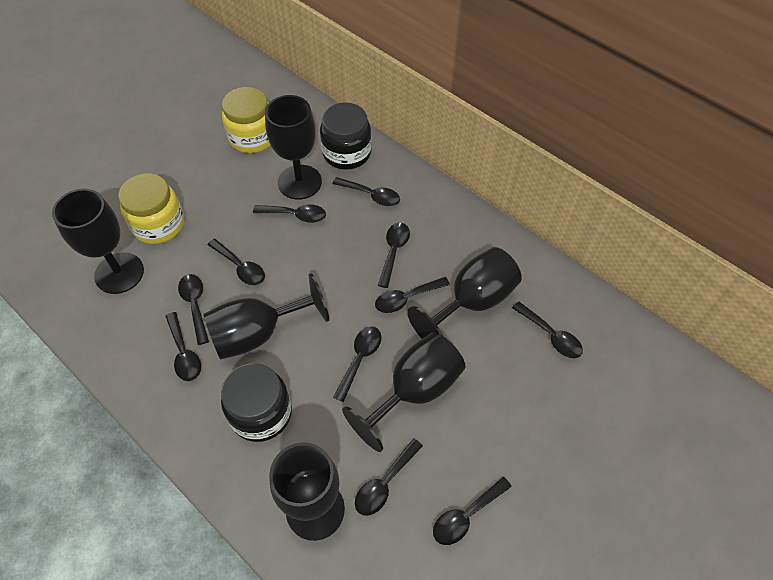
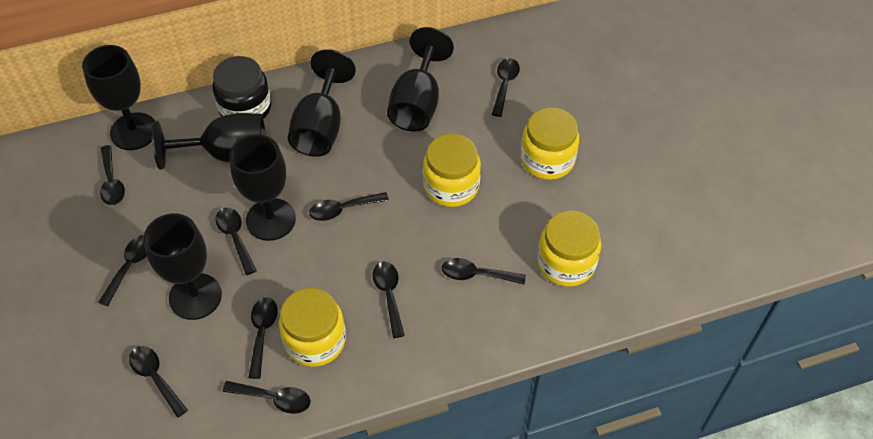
black jar: [221,363,292,442] [320,102,372,170] = 2 -> [212,56,271,119] = 1
black spoon: [165,312,201,381] [178,274,209,345] [207,239,265,285] [253,204,326,223] [332,177,400,206] [333,326,381,402] [355,438,423,516] [375,277,450,313] [378,223,410,288] [433,477,512,545] [512,301,583,358] = 11 -> [98,235,147,306] [100,145,125,205] [129,346,188,418] [215,207,257,275] [222,381,311,414] [248,297,278,379] [309,192,389,221] [372,261,405,338] [442,258,526,285] [492,58,520,117] = 10
yellow jar: [118,173,184,244] [222,87,271,153] = 2 -> [279,288,346,367] [423,134,481,207] [521,107,579,180] [537,210,601,287] = 4

